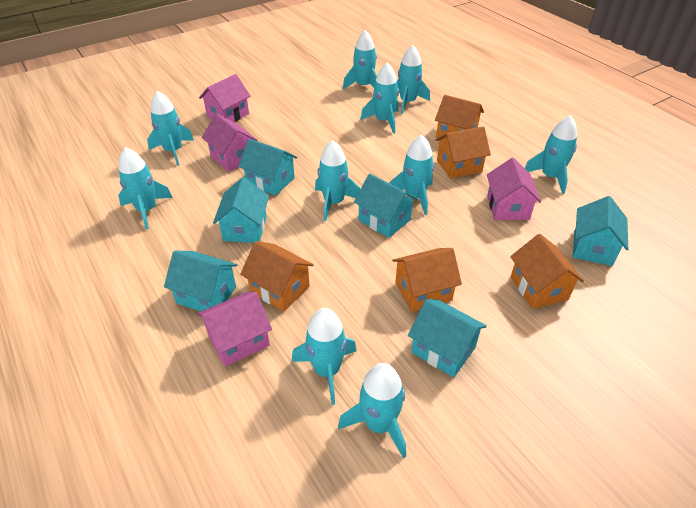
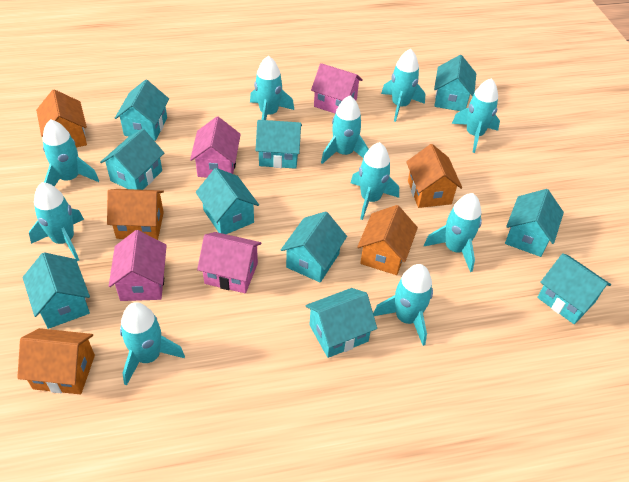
turquoise house: [164,250,237,311] [213,177,269,243] [238,139,297,196] [354,174,418,238] [408,299,487,377] [573,196,628,266] = 6 -> [23,252,90,329] [100,129,164,190] [115,79,169,141] [196,168,259,234] [255,120,302,169] [281,211,347,283] [305,288,377,358] [434,55,476,111] [505,189,564,257] [537,253,611,324] = 10

